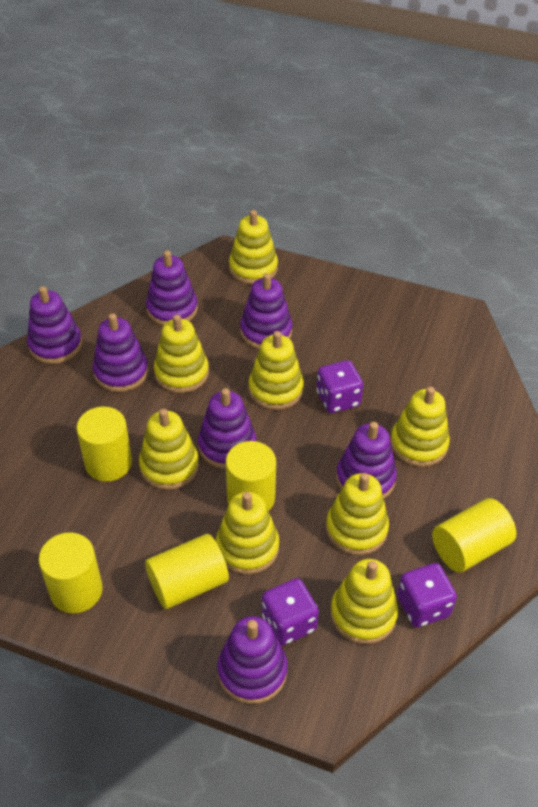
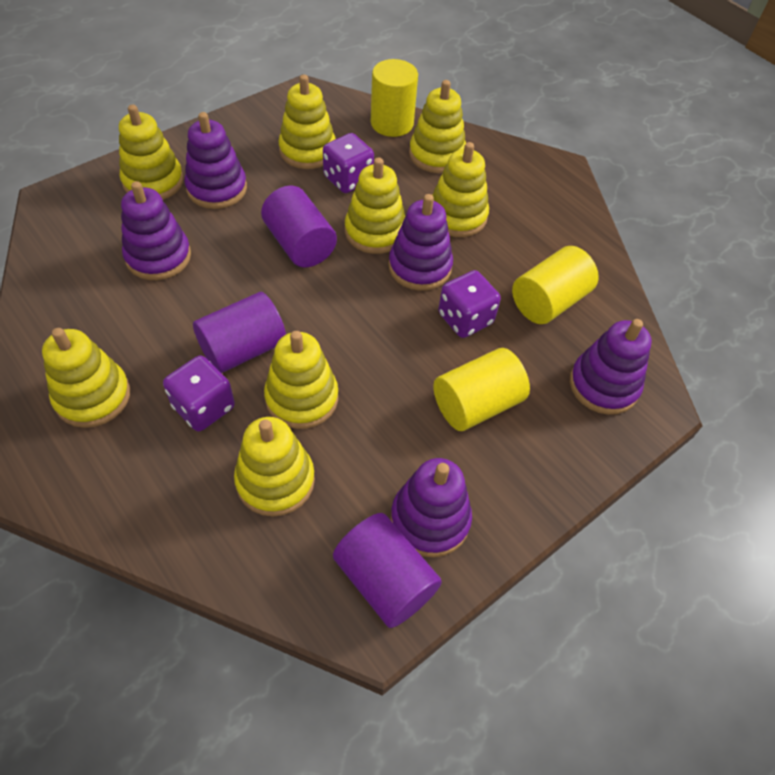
purple cylinder: none = 0 -> [193,292,286,373] [261,185,337,268] [333,513,442,628] = 3
purple stacking toy: [27,286,82,364] [93,313,148,392] [146,250,198,326] [198,388,256,469] [217,616,288,704] [240,273,292,349] [336,422,397,498] = 7 -> [121,181,191,280] [184,112,247,209] [388,194,453,291] [391,458,472,557] [570,319,652,415] = 5
yellow cylinder: [39,532,103,614] [76,407,132,482] [145,534,229,609] [226,441,276,511] [432,498,516,572] = 5 -> [371,59,418,137] [433,348,530,431] [512,246,599,324] = 3

